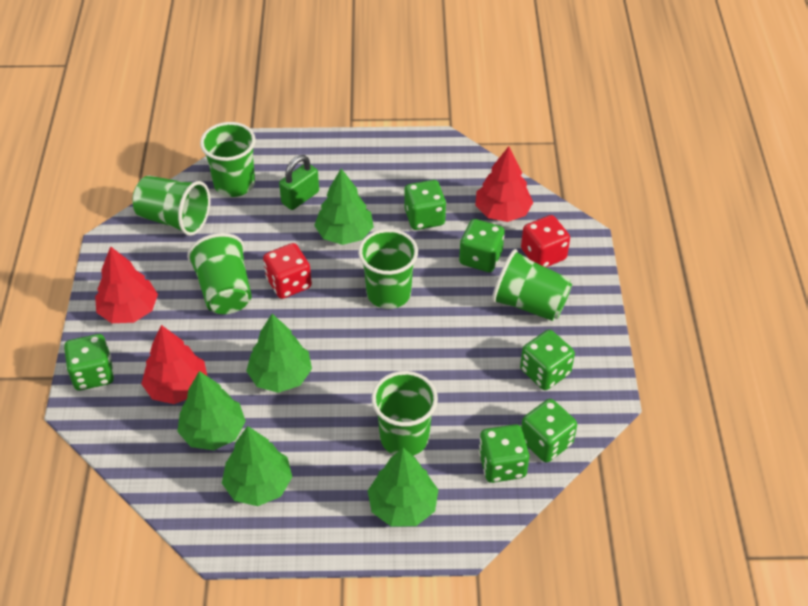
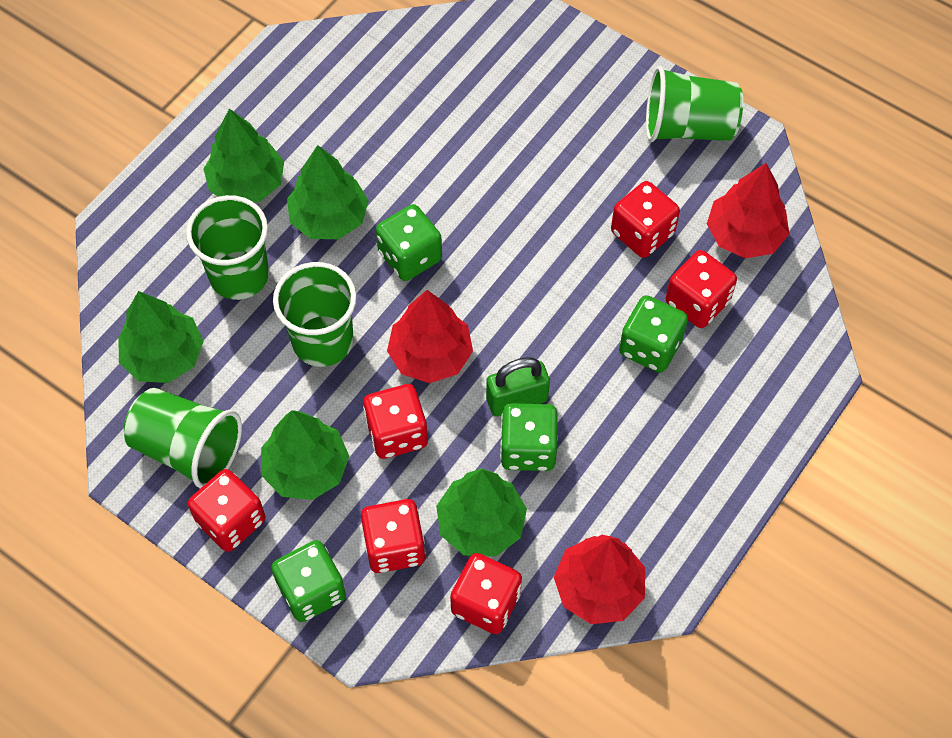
green cup: [132,175,210,236] [187,233,252,314] [200,122,256,197] [358,229,418,309] [372,371,438,456] [492,249,572,321] = 6 -> [124,388,242,489] [186,195,269,300] [273,262,357,367] [646,66,743,142] = 4
green dice: [64,334,114,390] [404,180,446,230] [459,219,505,272] [479,424,529,483] [520,330,575,390] [521,399,577,462] = 6 -> [271,540,346,622] [376,204,442,281] [500,403,558,471] [619,295,688,373] = 4
red dice: [263,243,312,299] [521,215,570,267] = 2 -> [188,469,265,552] [361,499,425,573] [363,384,428,459] [450,553,522,634] [611,181,680,258] [666,250,737,328] = 6

